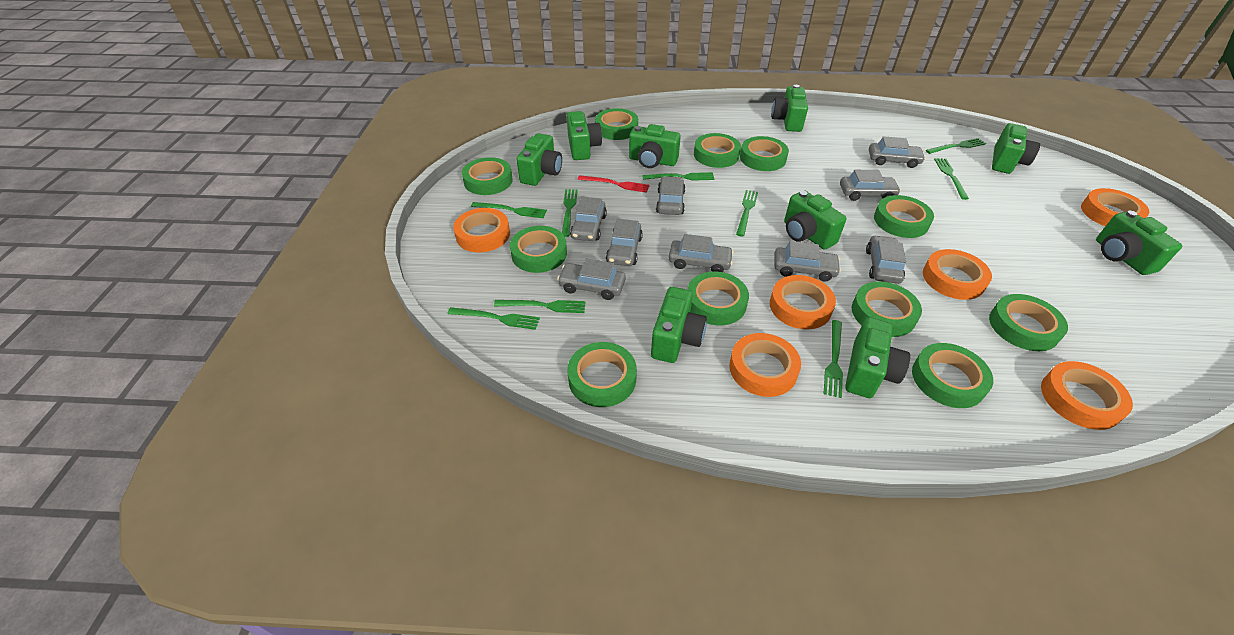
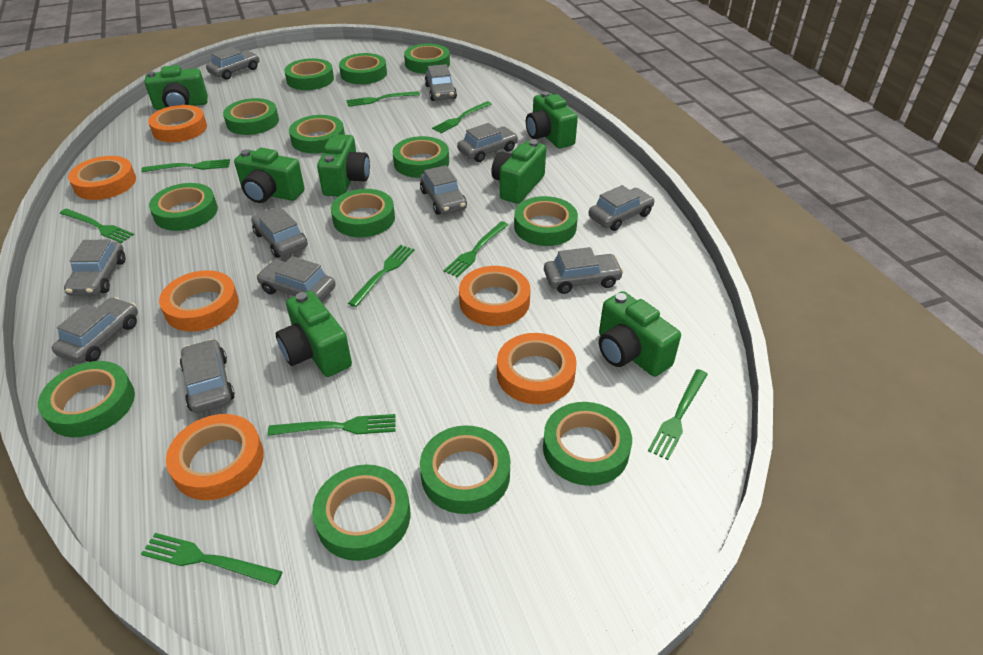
green camera: [516,133,562,186] [567,111,602,160] [629,124,681,168] [651,287,707,363] [771,85,808,132] [784,190,847,250] [845,317,910,398] [992,123,1040,174] [1096,211,1183,275] = 9 -> [144,65,208,110] [234,148,305,203] [276,291,352,377] [317,134,370,197] [491,140,546,204] [526,91,578,148] [599,291,681,377] = 7
green tape: [462,157,513,195] [510,226,567,273] [567,342,637,407] [595,108,638,140] [687,272,749,325] [694,133,741,168] [740,136,789,171] [852,281,922,337] [874,195,934,238] [912,343,993,408] [989,294,1068,351] = 11 -> [38,361,135,437] [149,183,218,231] [223,98,279,135] [284,58,334,90] [289,115,345,154] [312,464,411,561] [331,189,395,237] [339,53,387,84] [392,136,449,178] [404,43,450,74] [420,425,510,514] [514,196,578,246] [543,402,632,486] = 13
grey car: [557,259,626,300] [570,197,607,241] [606,219,643,266] [656,176,686,215] [669,234,734,272] [774,241,841,282] [840,170,901,201] [866,235,906,284] [869,136,926,168] = 9 -> [52,297,138,363] [64,239,125,296] [180,339,235,413] [206,47,259,80] [251,208,308,258] [256,256,336,302] [420,165,467,215] [425,64,457,101] [457,123,518,162] [544,247,624,294] [588,185,655,231] = 11
red fork: [577,175,650,193] = 1 -> none = 0

